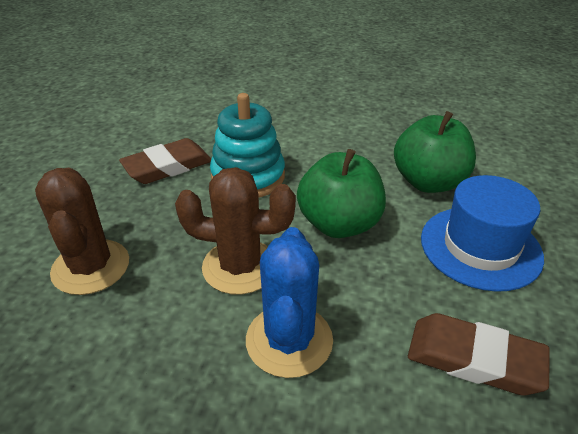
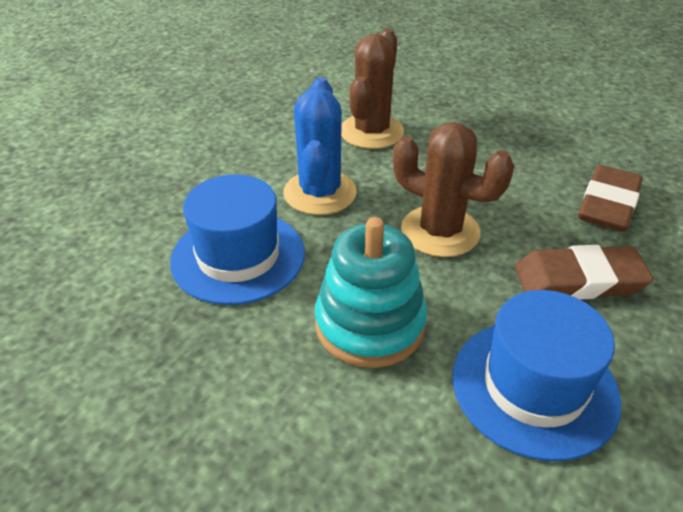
blue hat: [421,175,544,292] = 1 -> [170,174,305,305] [453,290,621,461] = 2
green apple: [297,149,386,238] [394,111,476,193] = 2 -> none = 0

